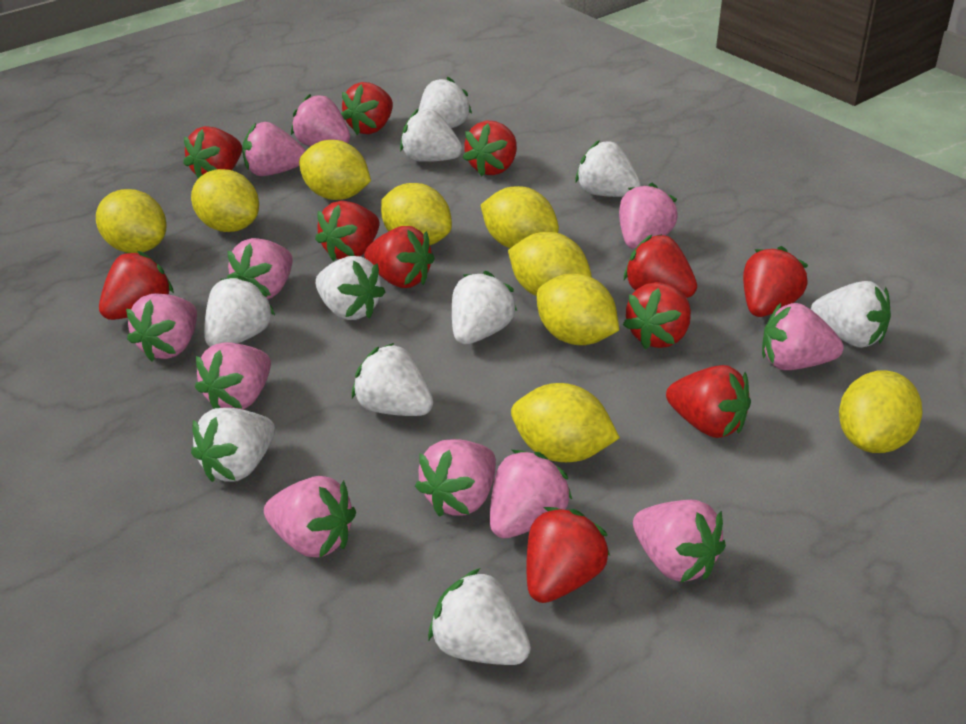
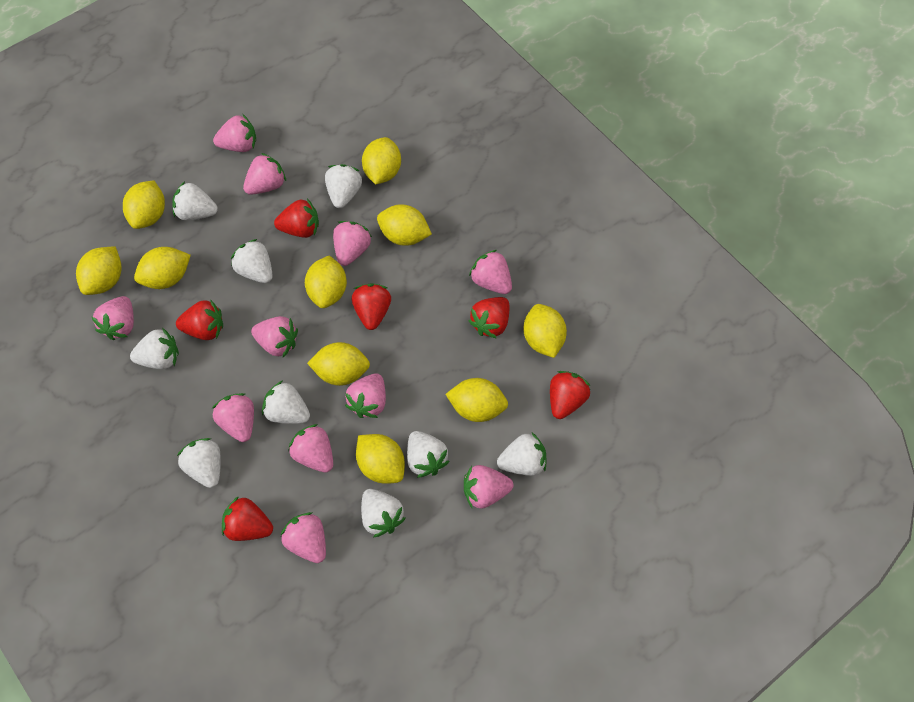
red strawberry: [99,251,174,320] [183,126,242,179] [315,201,379,262] [341,82,393,135] [364,226,435,288] [463,120,517,177] [527,507,610,603] [623,282,691,349] [624,234,697,298] [666,365,751,438] [743,246,808,317] = 11 -> [176,299,223,340] [222,496,273,541] [274,199,319,238] [352,283,391,330] [468,297,510,339] [550,371,590,419] = 6
white strawberry: [191,408,275,482] [204,275,275,347] [315,256,385,320] [352,343,433,416] [400,108,462,162] [418,77,472,128] [428,568,531,665] [452,271,517,344] [575,140,641,197] [811,281,891,348] = 10 -> [130,328,179,369] [172,181,218,220] [177,438,221,488] [231,239,273,283] [262,380,310,424] [325,164,362,208] [361,489,405,537] [407,431,450,478] [497,433,547,476] = 9
yellow lemon: [96,189,167,253] [191,169,259,232] [299,140,371,200] [381,183,452,245] [481,186,559,248] [508,232,592,296] [511,383,620,462] [537,273,619,345] [839,370,922,453] = 9 -> [76,246,122,295] [123,180,165,229] [134,247,191,289] [305,255,347,308] [307,342,370,386] [356,434,405,484] [362,137,401,185] [377,204,432,246] [445,378,508,422] [523,304,567,358] = 10

